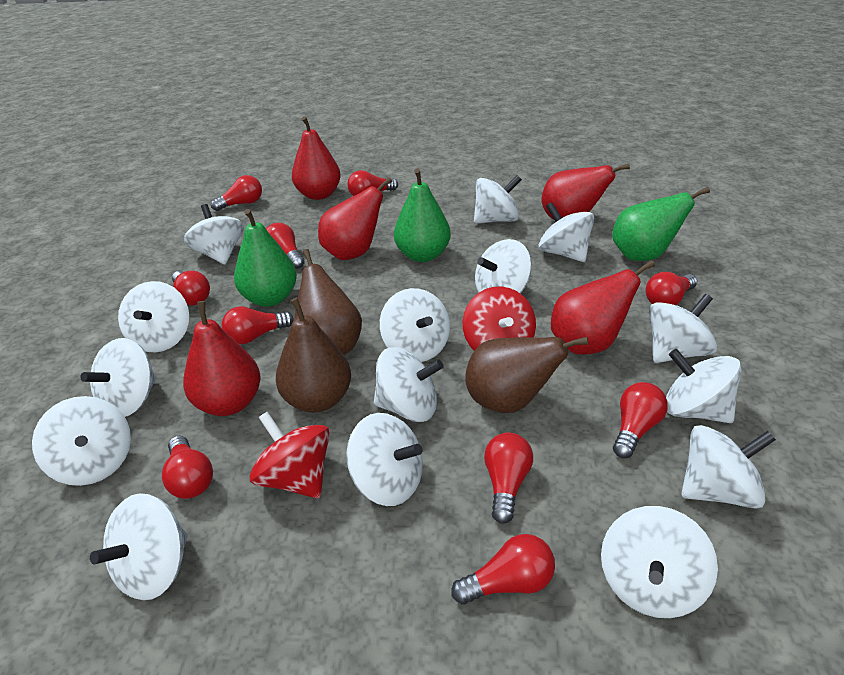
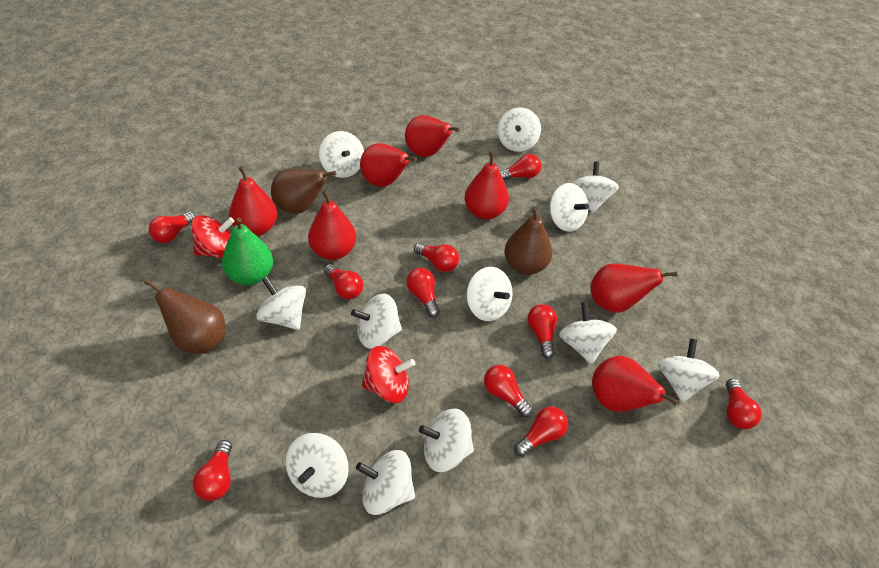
green pear: [234,209,297,307] [394,168,451,262] [612,187,710,261] = 3 -> [222,217,273,285] = 1
red pear: [183,301,260,416] [292,117,341,200] [318,177,392,260] [541,164,630,220] [551,260,655,355] = 5 -> [229,166,277,236] [308,190,356,260] [360,143,417,187] [405,115,460,157] [464,152,509,220] [590,264,677,313] [592,356,678,412] = 7
white spinning top: [32,396,131,486] [80,338,156,417] [90,493,188,600] [118,281,189,352] [184,204,244,265] [346,413,423,506] [374,347,444,422] [380,288,450,362] [474,175,522,224] [475,239,532,294] [539,202,594,262] [601,506,718,618] [649,294,717,363] [666,349,742,423] [681,425,776,509] = 15 -> [256,277,306,330] [286,433,349,498] [319,131,364,178] [351,294,402,349] [356,450,415,515] [419,408,474,472] [466,267,513,321] [498,107,541,152] [550,183,589,232] [559,302,617,364] [573,161,619,213] [658,338,720,403] = 12

